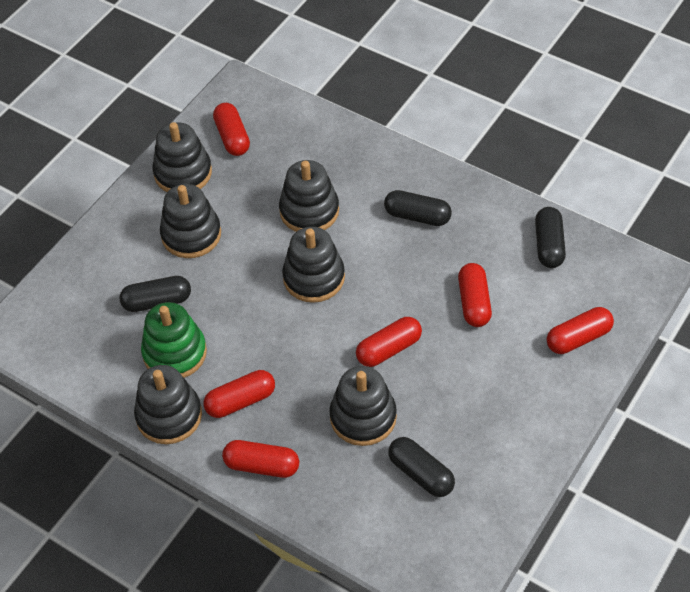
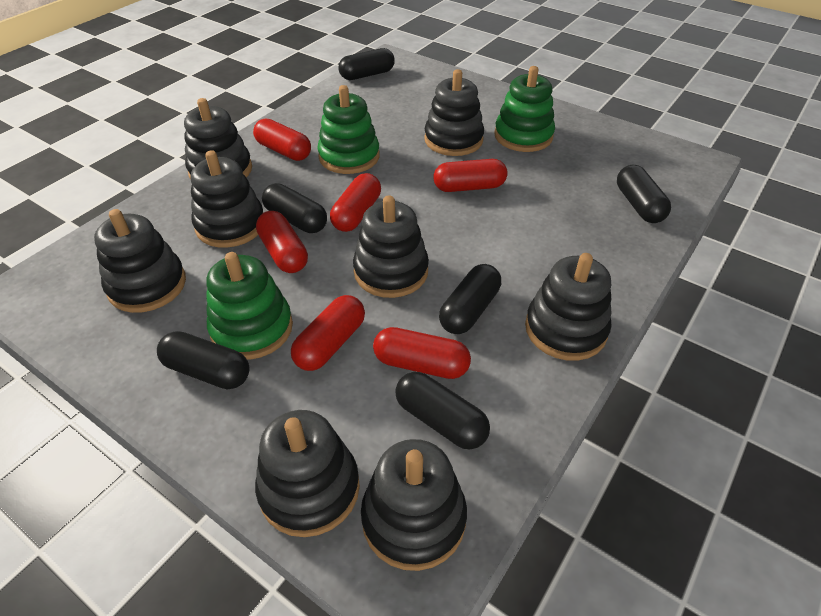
black capsule: [120,276,191,312] [384,190,452,226] [388,437,455,497] [535,207,566,268] = 4 -> [157,331,250,389] [262,183,327,233] [338,48,395,80] [395,372,490,449] [439,264,501,334] [617,165,671,223] = 6
black stacking toy: [134,365,202,444] [153,122,212,192] [160,184,221,258] [279,160,339,232] [282,227,345,303] [329,366,397,446] = 6 -> [94,209,186,313] [184,98,252,179] [191,150,263,248] [255,410,360,537] [353,195,429,298] [361,439,467,571] [424,69,484,156] [525,253,611,361] = 8
green stacking toy: [141,302,207,378] = 1 -> [206,252,293,360] [317,85,380,174] [494,66,555,152] = 3

